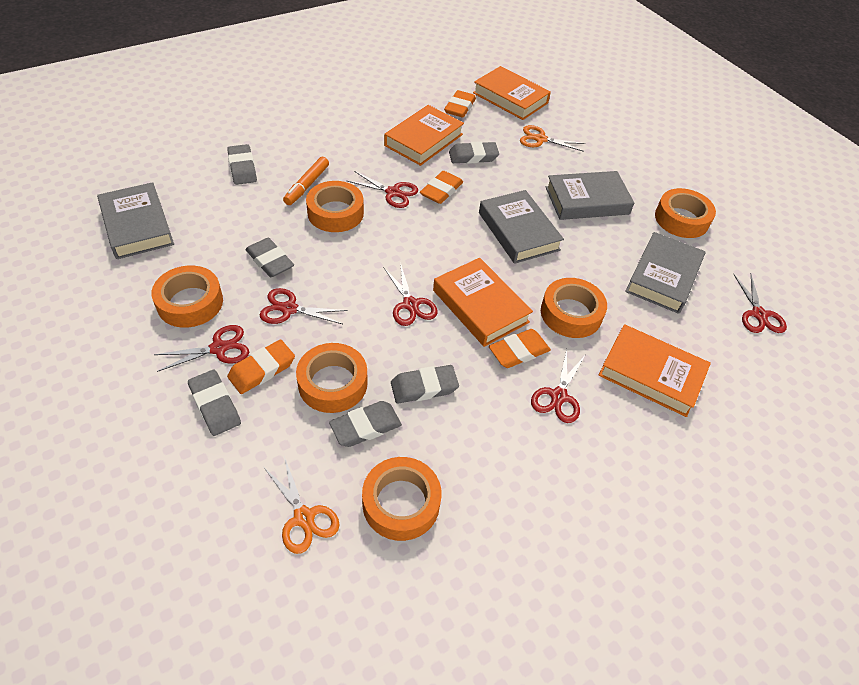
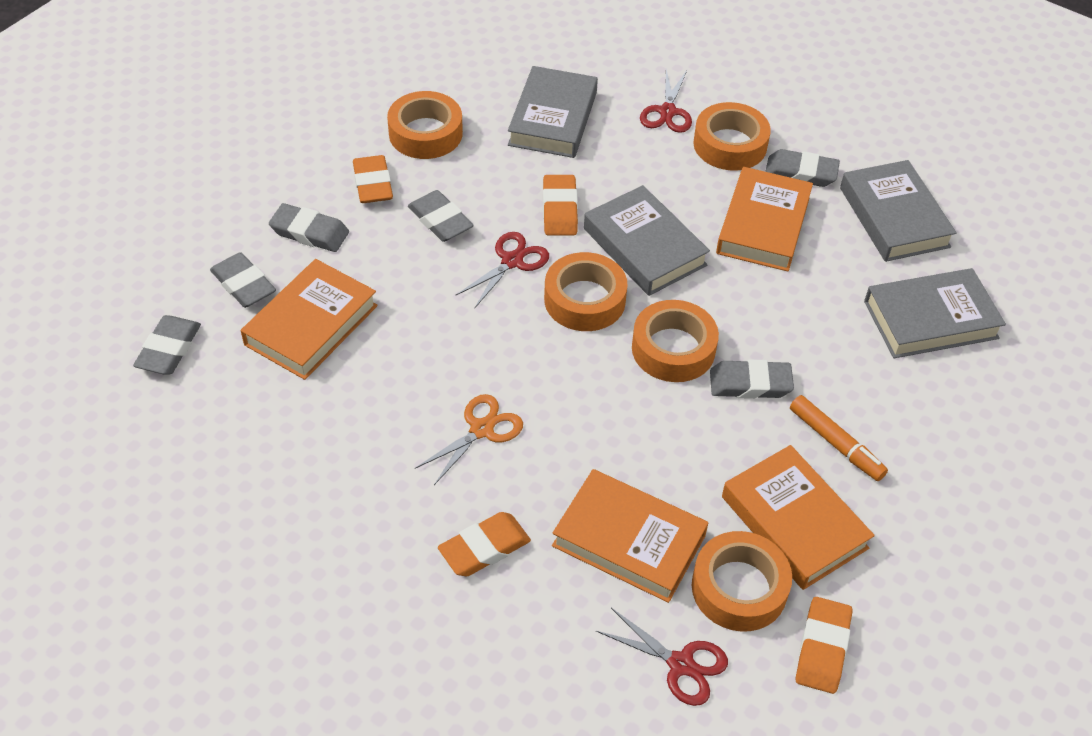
orange scissors: [264,456,340,554] [520,125,586,152] = 2 -> [415,394,523,485] = 1
orange tape: [151,266,223,328] [296,343,368,413] [306,181,364,232] [362,457,442,541] [541,278,607,338] [655,188,716,238] = 6 -> [387,91,463,159] [544,252,628,331] [632,300,719,382] [692,531,792,632] [693,102,771,171] = 5
red scissors: [154,325,249,372] [260,288,348,324] [346,171,418,208] [383,262,438,326] [531,349,585,423] [734,274,787,333] = 6 -> [456,232,549,309] [596,608,728,706] [640,69,692,133] = 3

